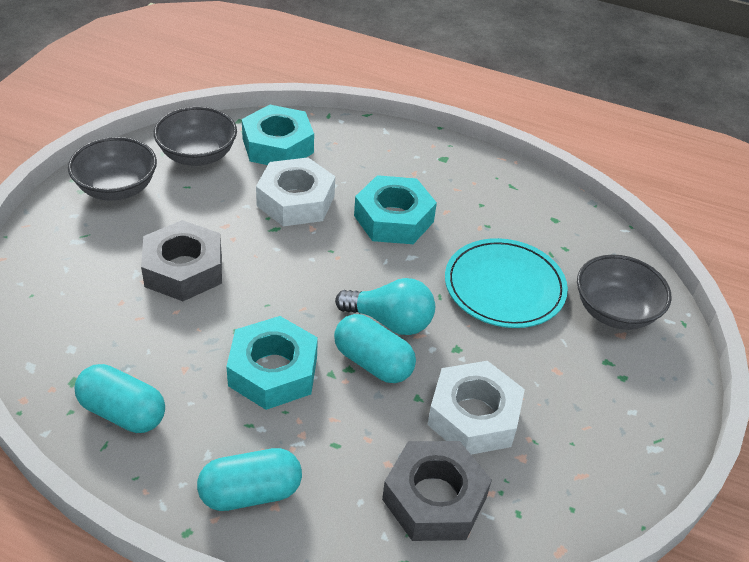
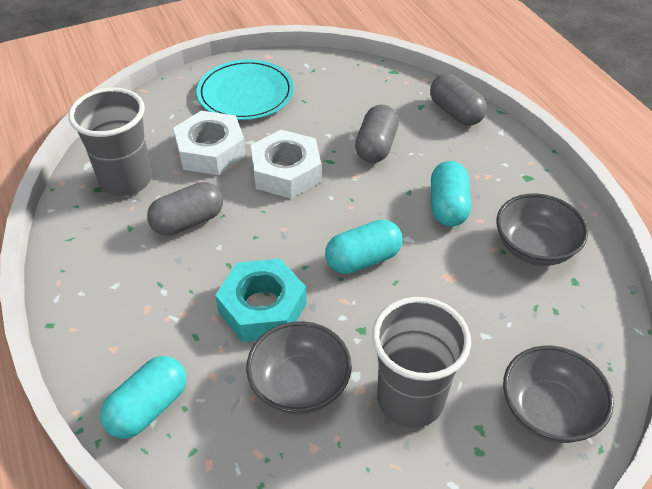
grey capsule: none = 0 -> [147,182,223,236] [355,105,399,163] [430,74,487,126] = 3
grey cup: none = 0 -> [68,87,152,196] [372,297,471,428] = 2
grey nut: [141,220,222,301] [382,441,492,541] = 2 -> none = 0
turquoise light bulb: [335,278,435,335] = 1 -> none = 0
turquoise nut: [226,316,318,410] [242,105,314,165] [354,175,437,244] = 3 -> [215,259,306,342] = 1

